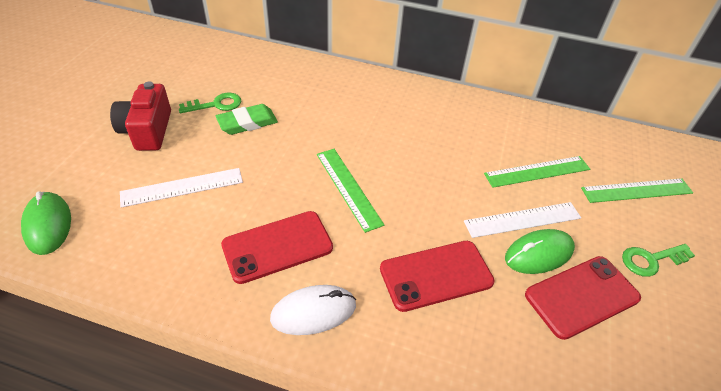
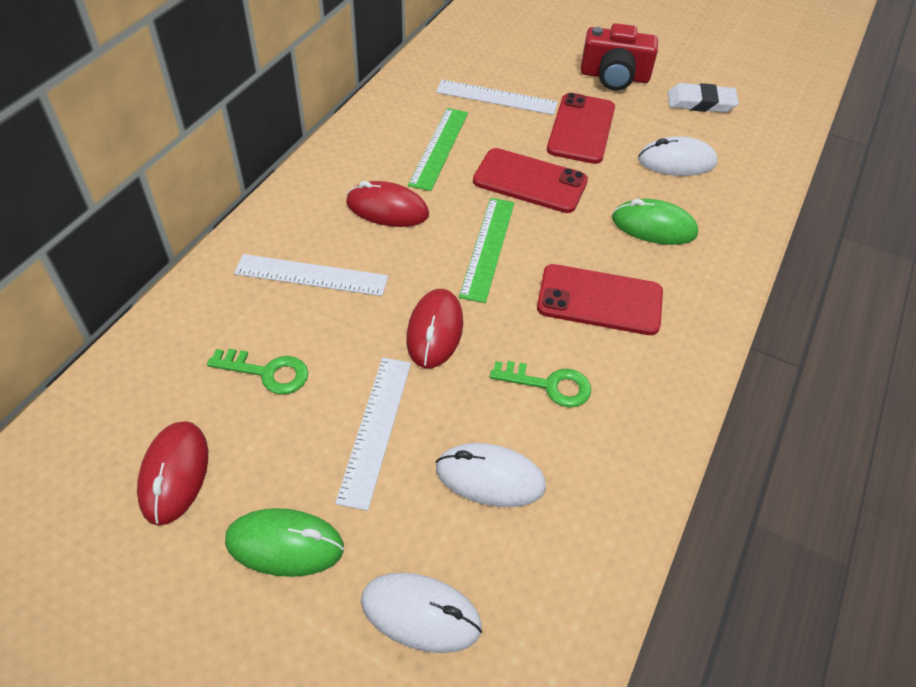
green eraser: [216,104,278,135] = 1 -> none = 0
green ruler: [317,149,384,233] [484,156,590,188] [581,178,693,203] = 3 -> [408,108,468,191] [459,198,514,303] = 2
red mouse: none = 0 -> [137,421,208,526] [346,181,429,227] [406,289,463,368] = 3
white eraser: none = 0 -> [668,83,739,113] = 1
white mouse: [270,285,356,335] = 1 -> [361,572,482,653] [436,443,546,507] [638,136,717,176] = 3
white ruler: [120,168,243,208] [464,202,581,238] = 2 -> [234,254,388,296] [335,358,411,511] [436,80,558,115] = 3

